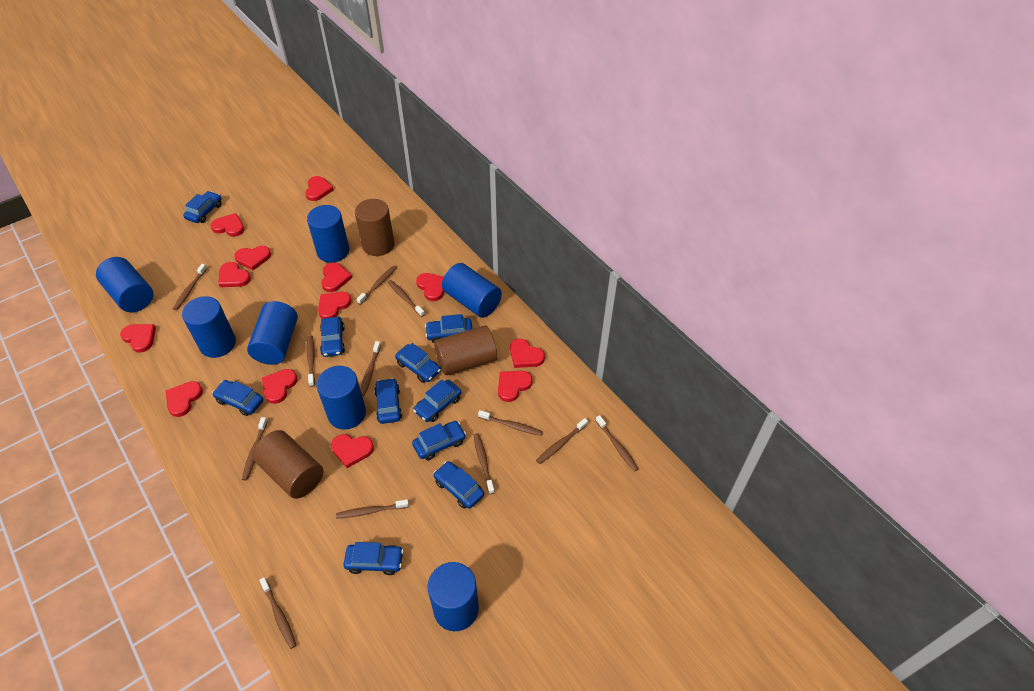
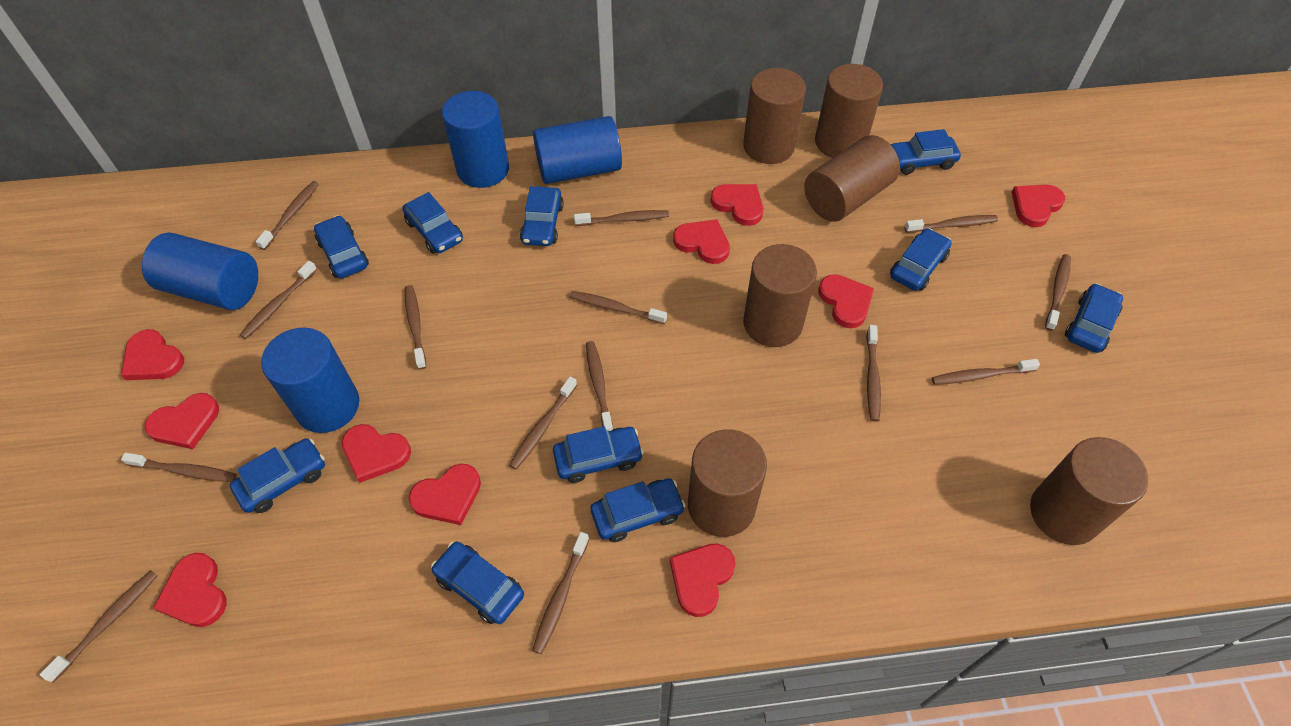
blue cylinder: [96,257,153,312] [182,296,236,358] [247,301,298,365] [307,205,349,263] [316,366,366,430] [428,562,479,631] [442,263,502,318] = 7 -> [142,232,258,310] [261,328,359,433] [442,91,509,188] [533,116,622,184] = 4
brown cylinder: [253,430,323,499] [355,199,395,256] [434,325,497,375] = 3 -> [688,429,767,537] [743,68,806,164] [743,244,817,347] [804,135,900,222] [815,64,883,158] [1030,437,1148,545] = 6
brown toothbrush: [173,264,207,310] [242,417,268,481] [259,577,297,649] [307,335,315,387] [336,499,409,519] [357,265,397,305] [360,341,381,396] [388,280,425,317] [474,433,495,494] [478,410,543,436] [536,418,588,464] [596,415,639,472] = 12 -> [40,570,158,683] [121,453,237,482] [240,261,317,339] [256,181,319,250] [405,285,426,369] [509,377,577,470] [532,532,589,654] [569,291,667,324] [574,210,669,226] [586,341,613,431] [867,325,881,422] [905,215,998,233] [932,359,1040,385] [1045,254,1071,331] = 14
red heart: [120,324,156,353] [166,381,203,417] [211,213,245,237] [218,262,251,287] [234,246,271,270] [262,369,297,404] [305,176,334,201] [318,292,352,319] [321,263,352,292] [331,434,374,468] [416,273,444,301] [498,371,533,402] [510,339,545,368] = 13 -> [121,329,184,380] [145,393,219,449] [153,553,227,627] [342,424,411,483] [409,464,481,525] [670,543,736,617] [673,219,730,264] [710,184,763,226] [818,274,874,328] [1012,185,1066,227] = 10

